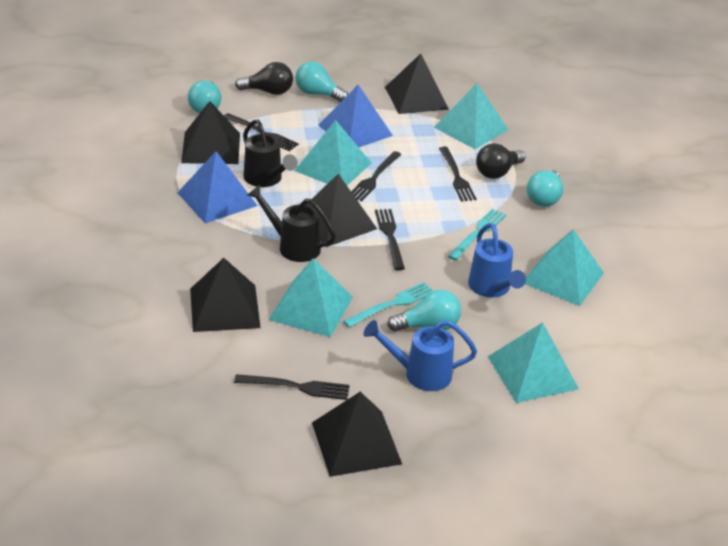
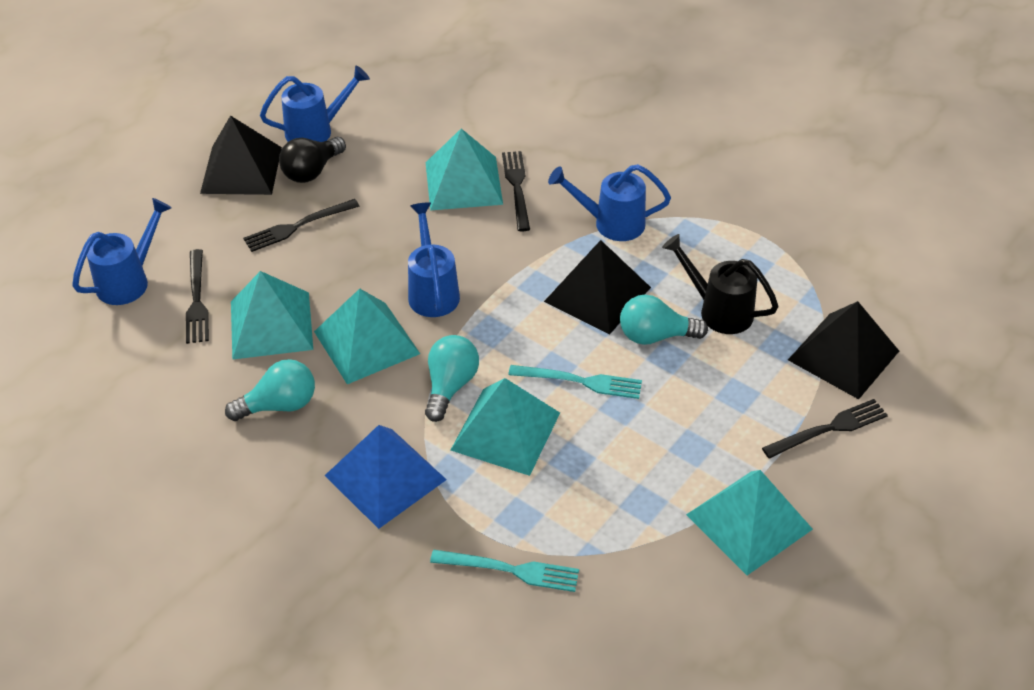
black fork: [224,113,299,151] [234,374,350,400] [351,151,402,201] [375,209,405,270] [439,147,477,202] = 5 -> [186,249,209,344] [243,199,359,252] [502,151,530,231] [762,399,888,459] = 4
black light bulb: [235,62,293,95] [476,143,526,179] = 2 -> [279,137,346,183] = 1
black pyramid: [181,101,240,164] [190,258,261,332] [306,174,377,247] [312,392,402,477] [385,53,449,114] = 5 -> [200,115,282,195] [544,240,651,335] [788,301,899,399] = 3
black watering can: [243,119,298,187] [247,185,336,262] = 2 -> [662,234,779,334] = 1
blue pyramid: [177,151,258,223] [318,85,393,147] = 2 -> [324,425,447,529] = 1
blue watering can: [363,320,477,391] [468,223,526,298] = 2 -> [72,198,172,305] [260,65,370,142] [408,202,460,317] [548,164,671,241] = 4
turquoise light bulb: [188,81,221,113] [295,61,348,102] [387,290,461,332] [527,170,563,207] = 4 -> [225,359,315,421] [425,335,479,422] [620,295,708,345] = 3

